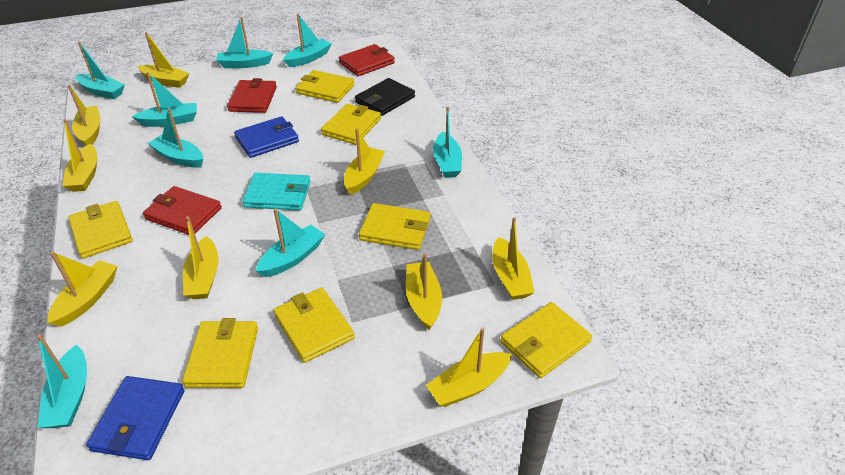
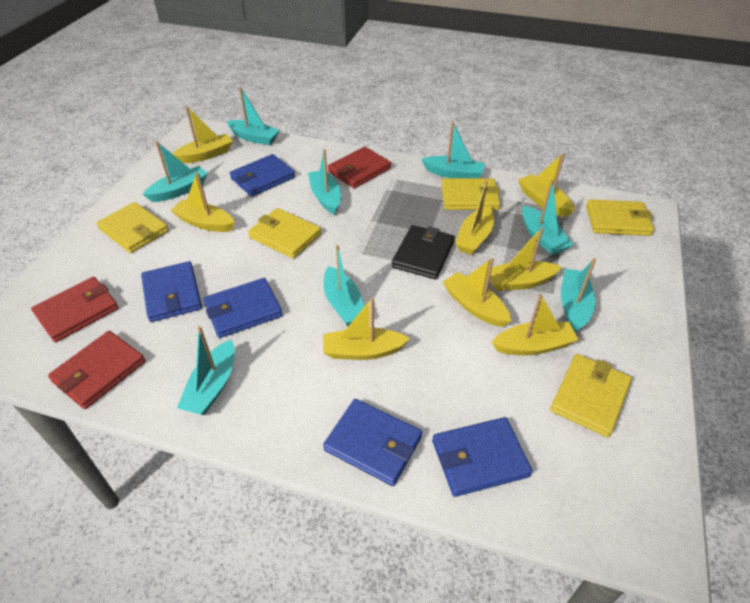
blue wallet: [86,376,185,460] [234,116,299,158] = 2 -> [141,261,202,322] [203,278,283,338] [230,154,295,197] [323,399,422,486] [432,417,532,497] = 5
turquoise wallet: [242,173,311,211] = 1 -> none = 0
yellow boat: [47,251,117,327] [62,119,98,192] [68,85,100,146] [138,32,189,88] [183,216,219,299] [344,128,385,195] [406,253,442,330] [426,327,512,407] [492,217,535,300] = 9 -> [170,172,235,232] [172,106,233,163] [323,297,410,360] [443,258,511,327] [455,180,494,255] [487,228,562,291] [492,294,578,355] [518,153,575,217] = 8
yellow wallet: [68,201,133,259] [182,318,258,388] [273,288,355,363] [295,70,355,103] [321,104,381,145] [359,203,430,250] [501,302,592,378] = 7 -> [97,202,169,253] [248,208,321,259] [441,178,500,210] [550,354,632,437] [586,199,654,236] = 5

